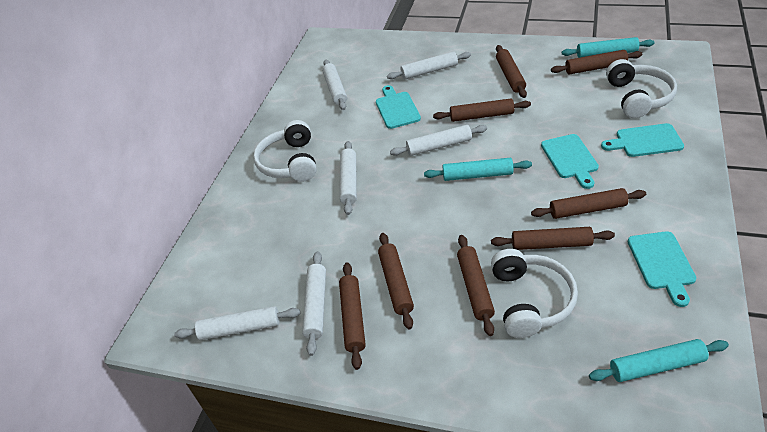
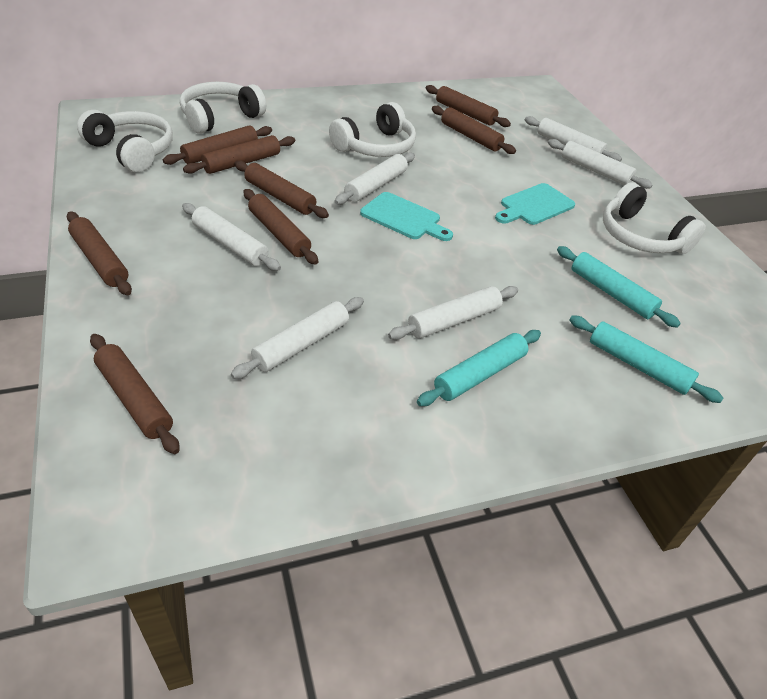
turquoise cutting board: [376,85,421,129] [541,134,599,189] [601,123,684,157] [628,231,696,307] = 4 -> [360,192,453,241] [495,183,575,225] = 2
white headphones: [253,120,317,182] [491,249,578,338] [606,59,677,118] = 3 -> [77,110,173,172] [180,82,266,134] [329,102,416,157] [603,182,706,254] = 4

